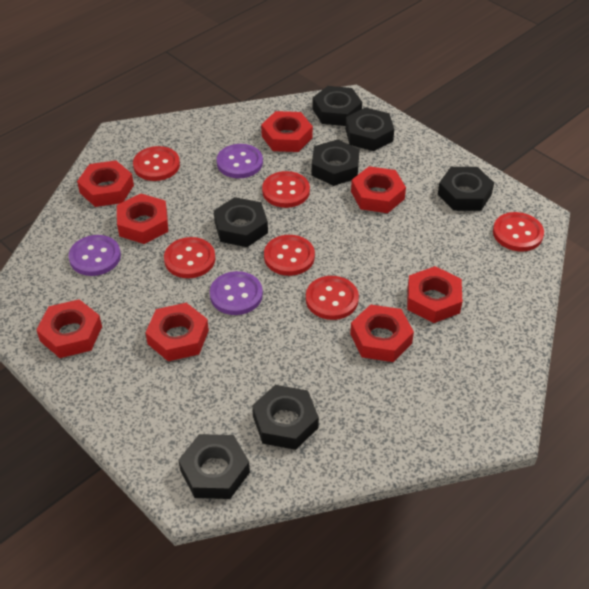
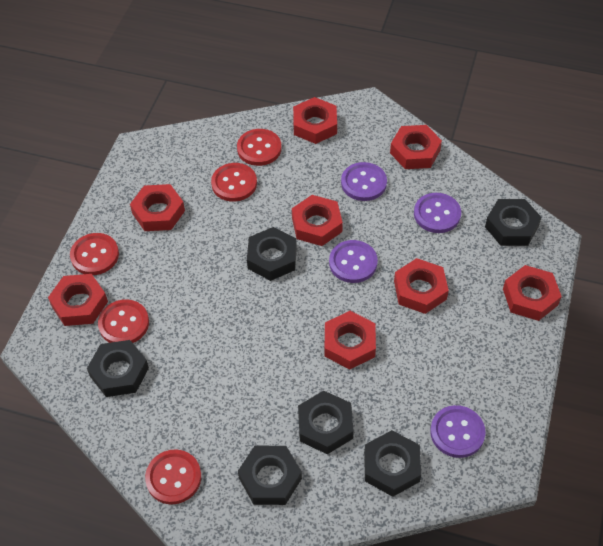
black nut: [179,434,250,499] [214,197,268,247] [252,385,319,450] [312,86,362,126] [312,139,360,186] [345,107,394,151] [438,167,494,211] = 7 -> [87,340,149,397] [238,446,302,505] [247,227,297,281] [298,391,354,454] [364,430,421,497] [485,199,542,246] = 6
purple button: [68,235,121,276] [210,271,263,315] [217,144,263,178] = 3 -> [329,240,378,283] [341,162,387,201] [414,193,461,233] [430,405,486,458] = 4
red button: [133,146,180,181] [164,237,215,278] [262,171,310,208] [264,235,315,276] [306,276,359,320] [493,212,544,251] = 6 -> [70,233,119,275] [98,299,149,343] [145,449,201,504] [211,163,257,202] [237,129,281,166] = 5

